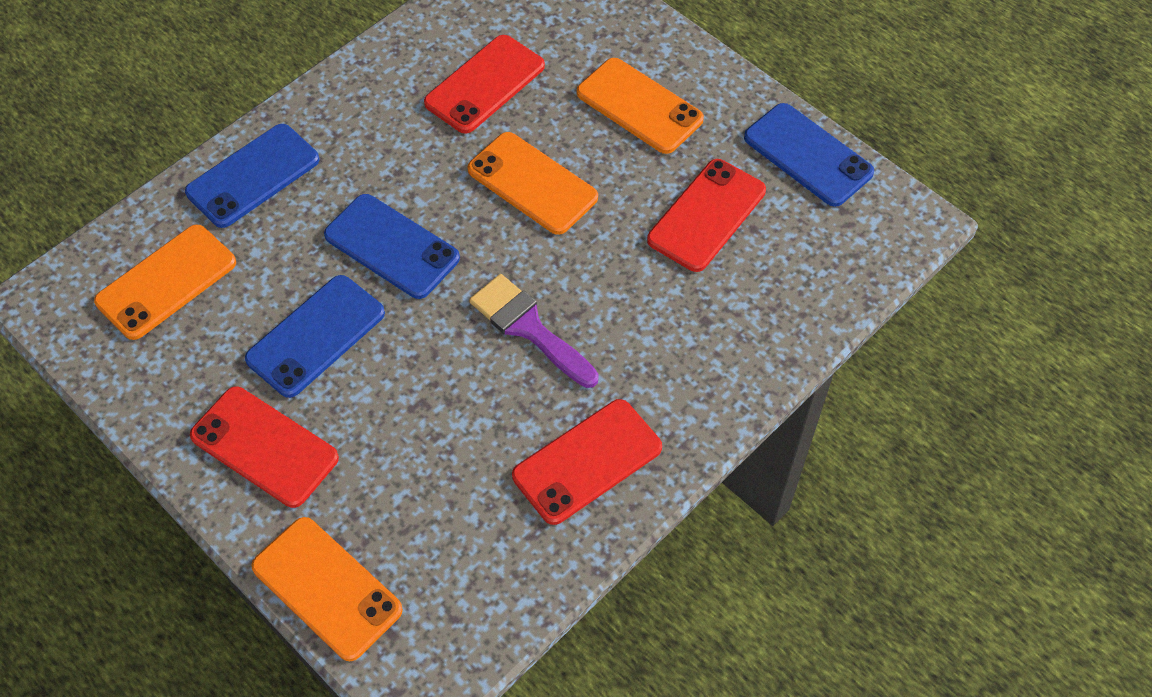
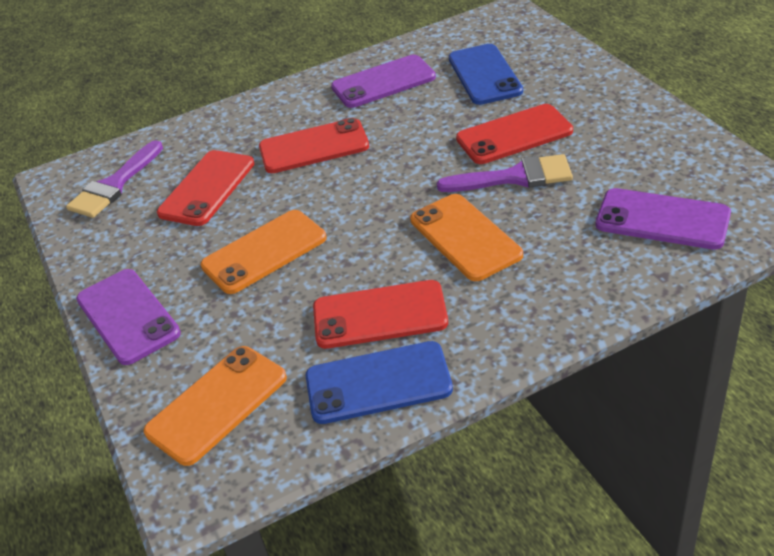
blue phone: [185,124,319,228] [245,275,385,398] [324,194,460,299] [744,103,874,207] = 4 -> [306,341,453,424] [449,44,523,105] = 2
orange phone: [94,225,236,340] [251,517,403,661] [467,132,598,235] [577,58,704,154] = 4 -> [144,346,287,466] [201,210,327,294] [410,194,523,281] = 3
purple brush: [469,274,599,388] = 1 -> [66,140,163,218] [437,154,573,192] = 2
purple phone: none = 0 -> [76,269,181,365] [331,55,436,108] [595,188,731,250] = 3

